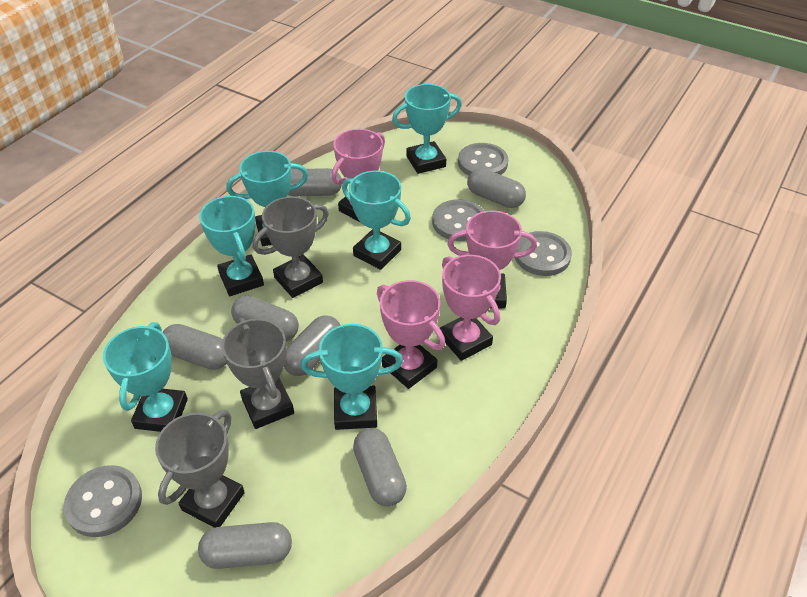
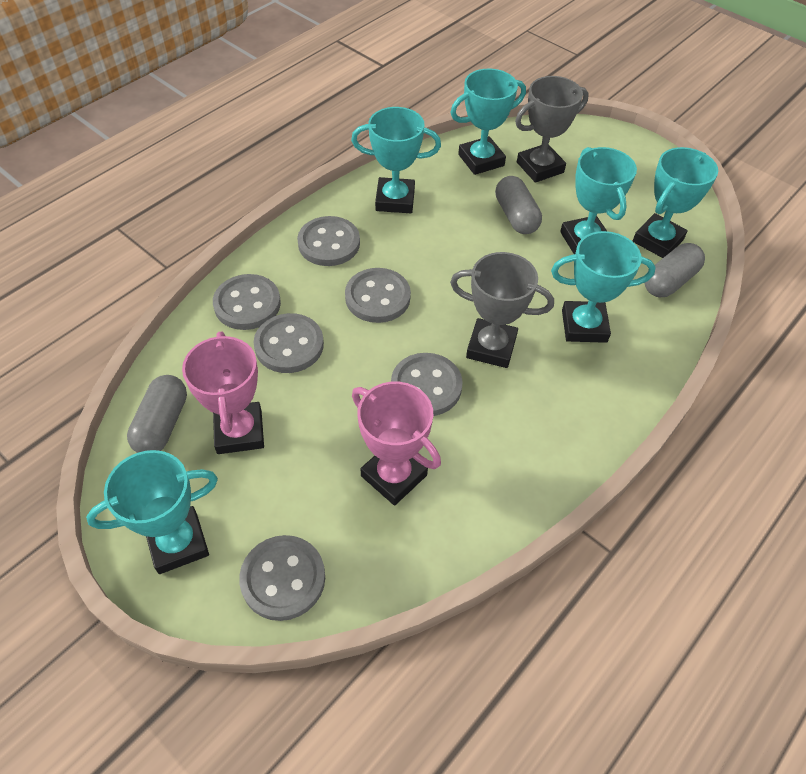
grey button: [64,465,142,537] [432,199,484,241] [458,143,508,176] [515,231,572,276] = 4 -> [213,274,281,330] [239,535,325,621] [254,313,324,373] [297,216,360,266] [345,268,411,323] [391,353,463,416] = 6
grey capsule: [162,324,227,370] [198,522,292,569] [231,296,299,341] [284,315,340,376] [288,168,342,196] [353,428,407,506] [467,168,526,208] = 7 -> [127,375,187,453] [495,176,542,234] [645,243,705,298] = 3
grey trophy: [155,410,245,528] [222,318,294,429] [253,196,329,298] = 3 -> [450,252,554,368] [515,76,589,183] = 2
pink trophy: [332,129,385,223] [377,280,445,389] [440,255,501,361] [447,210,537,308] = 4 -> [182,332,264,454] [352,382,441,506] = 2

